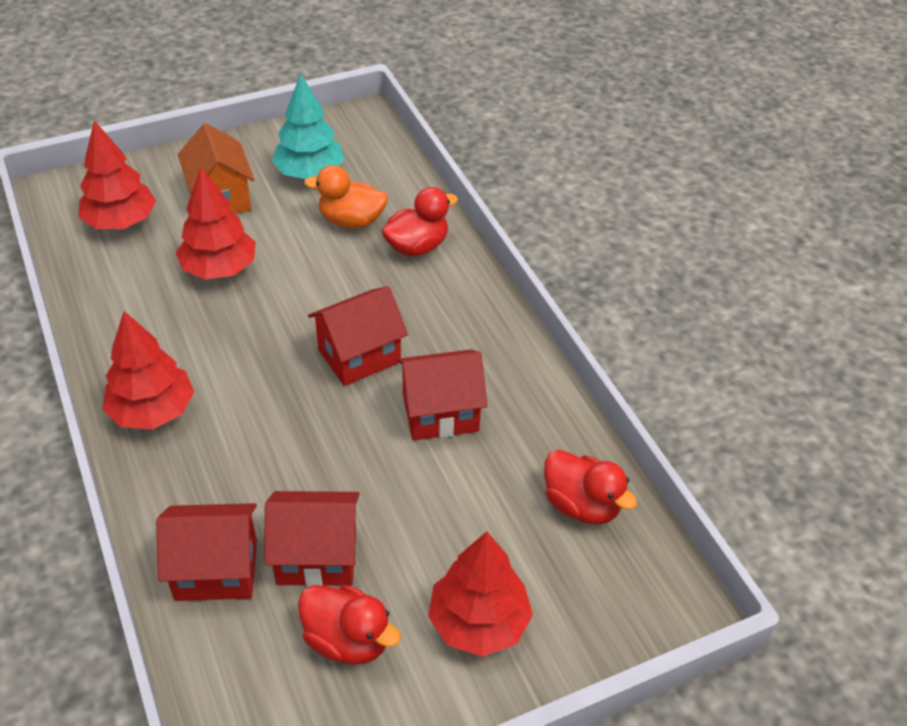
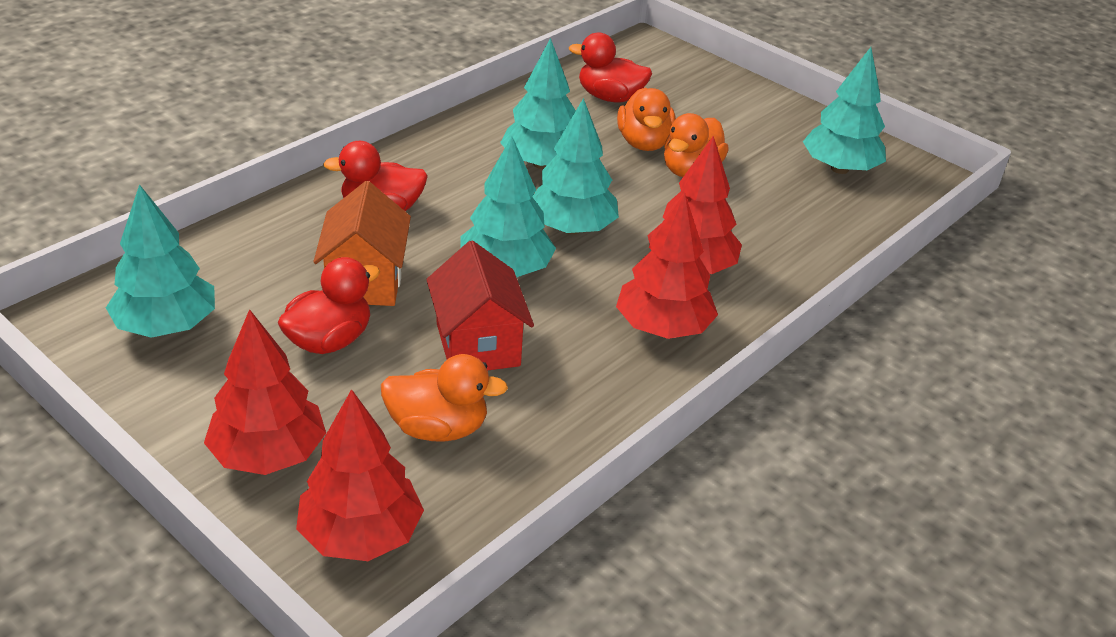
orange duck: [304,165,388,228] = 1 -> [381,354,508,442] [617,87,676,151] [664,113,729,177] = 3
red house: [156,503,257,601] [264,491,360,587] [308,286,408,386] [397,349,488,440] = 4 -> [426,241,534,371] = 1
turquoise tree: [272,73,345,179] = 1 -> [106,184,215,338] [460,136,556,277] [500,38,576,169] [532,98,619,235] [803,47,886,174] = 5

